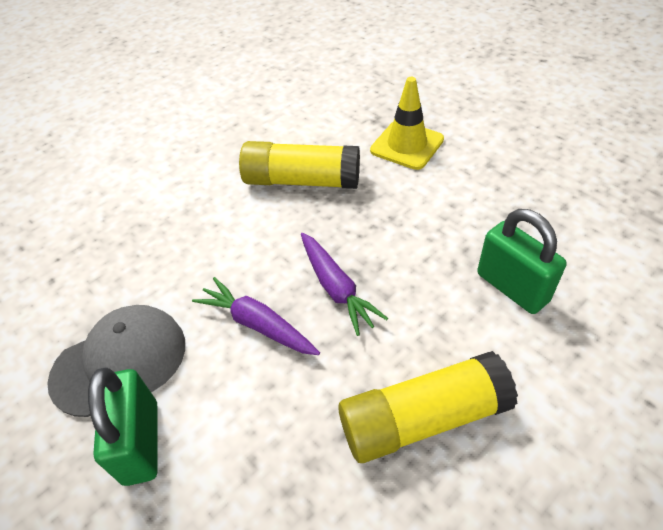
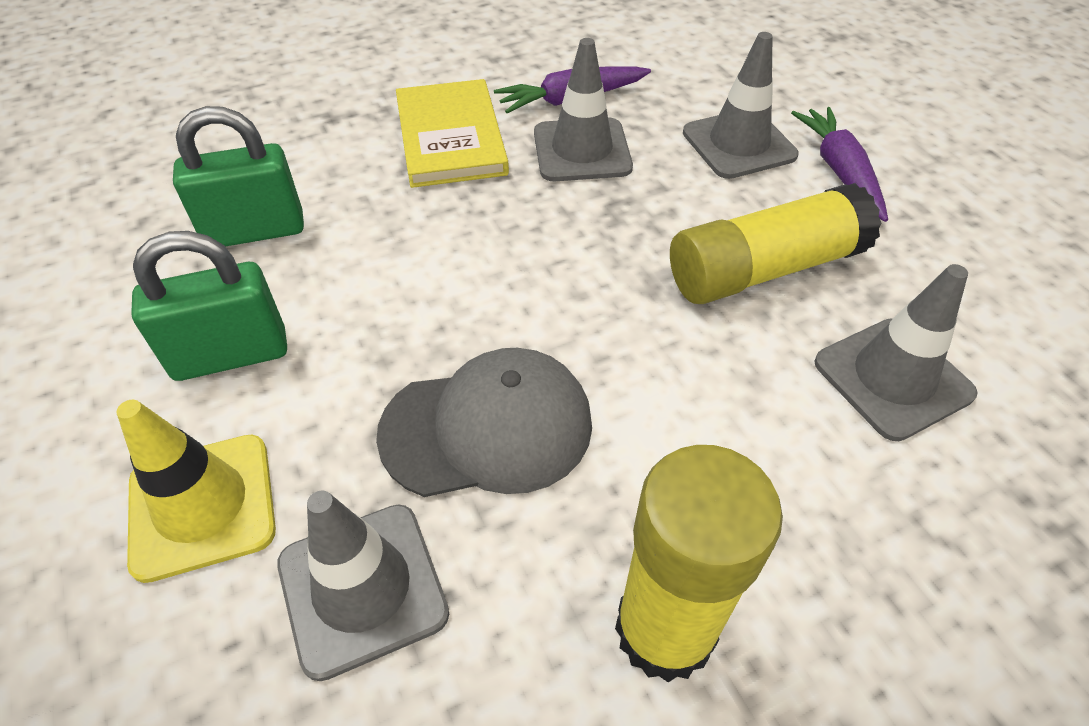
grey traffic cone: none = 0 -> [277,491,449,681] [534,38,633,181] [683,32,799,179] [814,264,978,441] = 4
yellow book: none = 0 -> [396,79,509,188] = 1

